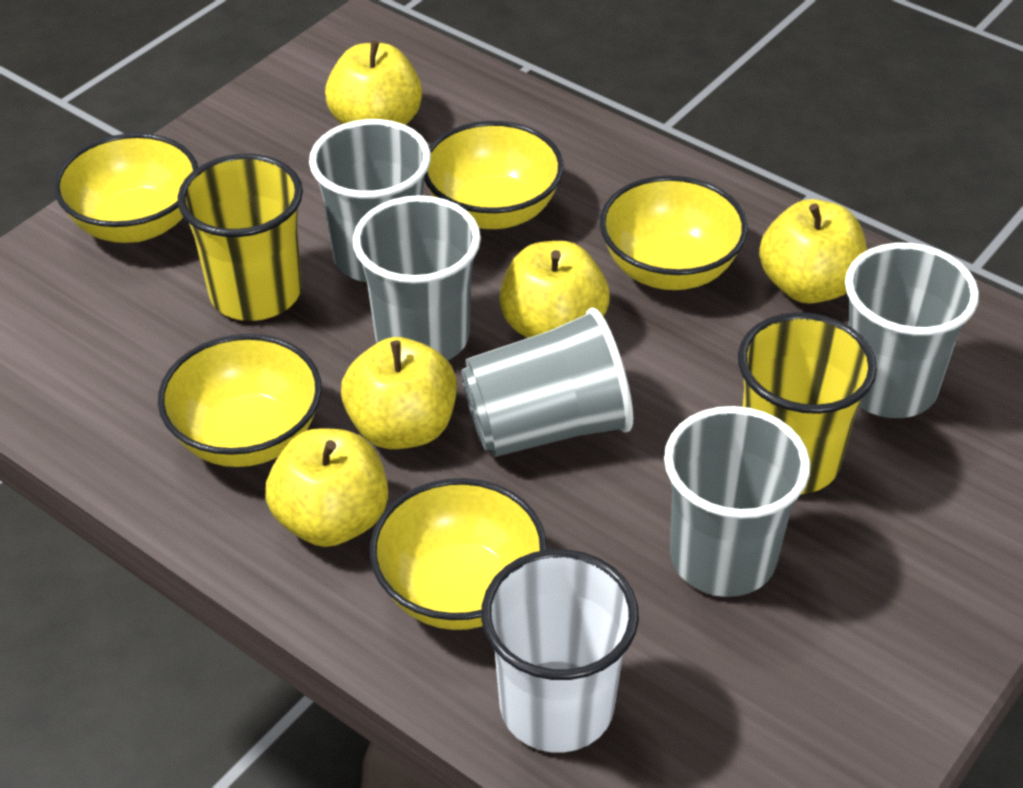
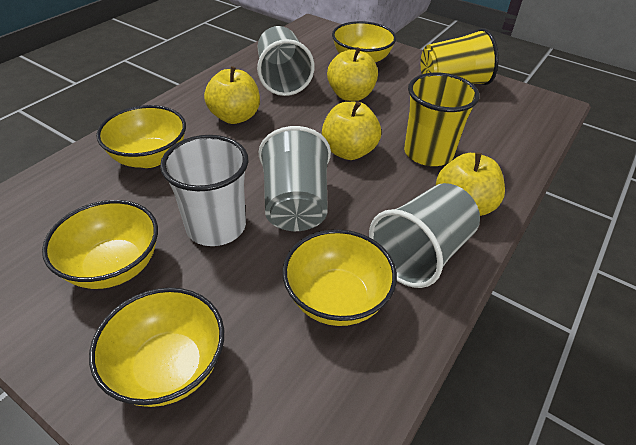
grey cup: [309,119,431,282] [353,195,481,360] [461,308,633,457] [664,406,810,597] [845,243,979,418] = 5 -> [257,26,315,96] [259,126,331,231] [369,183,480,288] = 3
yellow apple: [265,429,388,547] [325,41,422,125] [341,337,457,449] [500,241,610,338] [759,199,867,304] = 5 -> [204,66,260,124] [322,101,381,160] [327,47,378,101] [436,152,505,216] = 4

